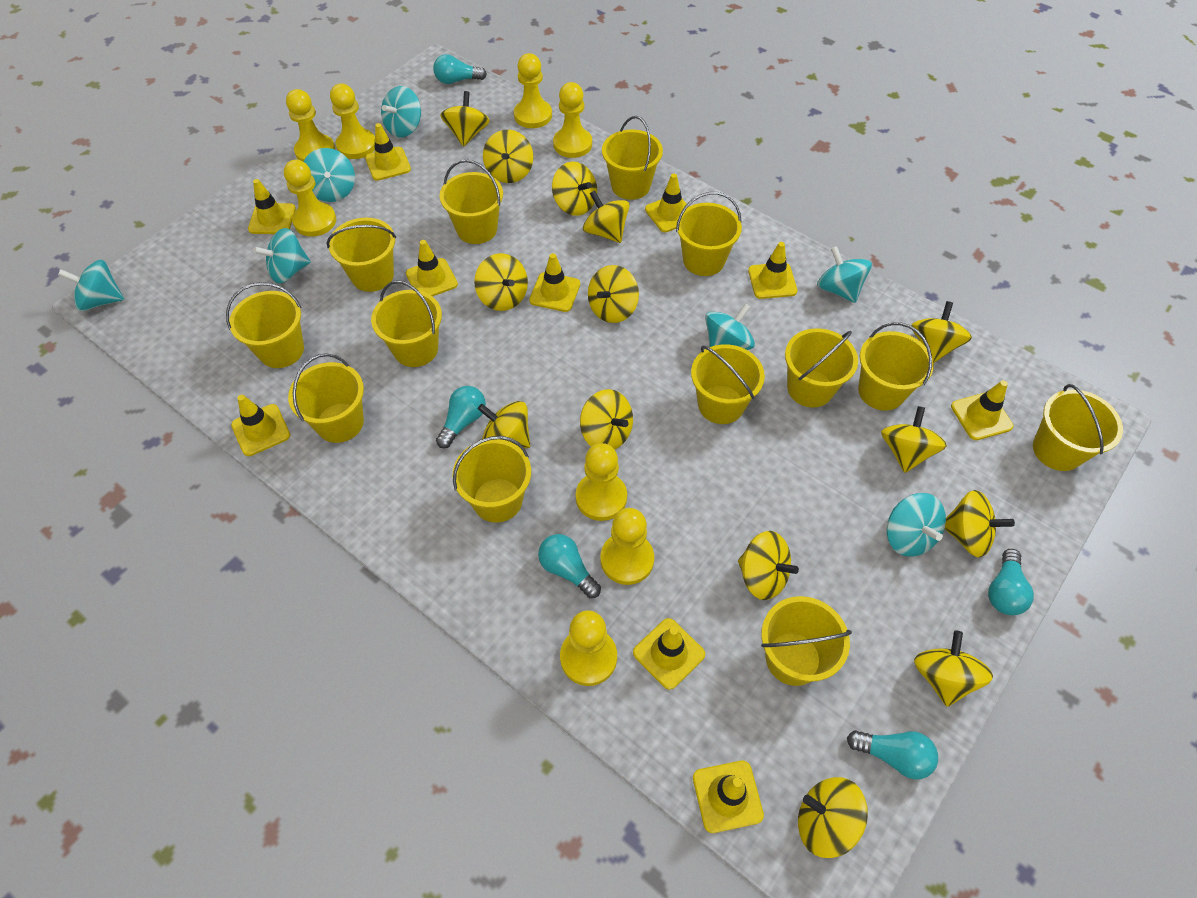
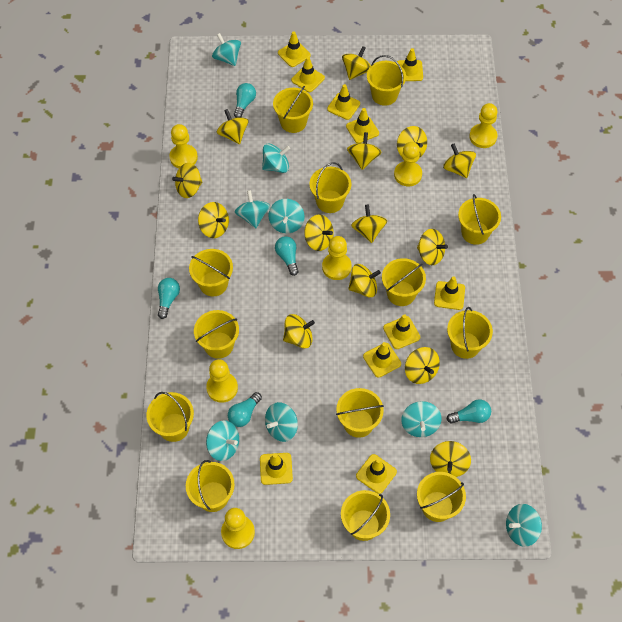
turquoise spinning top: [58,260,124,311] [253,228,311,284] [303,148,355,202] [381,86,421,138] [705,303,755,350] [817,246,872,303] [887,493,946,557] = 7 -> [206,420,239,461] [212,33,241,66] [235,190,270,228] [262,144,290,173] [265,402,298,442] [268,199,305,233] [401,401,442,437] [506,504,542,547] = 8
yellow pawn: [284,160,336,237] [286,89,335,161] [330,83,375,159] [514,53,552,128] [553,82,592,158] [560,610,617,686] [576,443,627,521] [600,508,654,585] = 8 -> [169,124,198,168] [206,359,238,403] [221,508,255,549] [322,236,352,280] [394,142,422,186] [469,103,497,148] = 6

